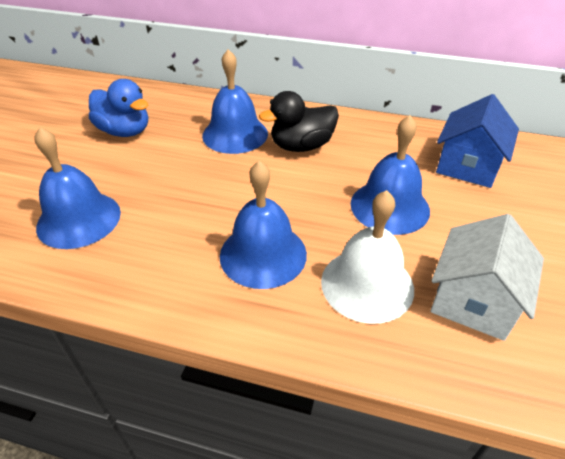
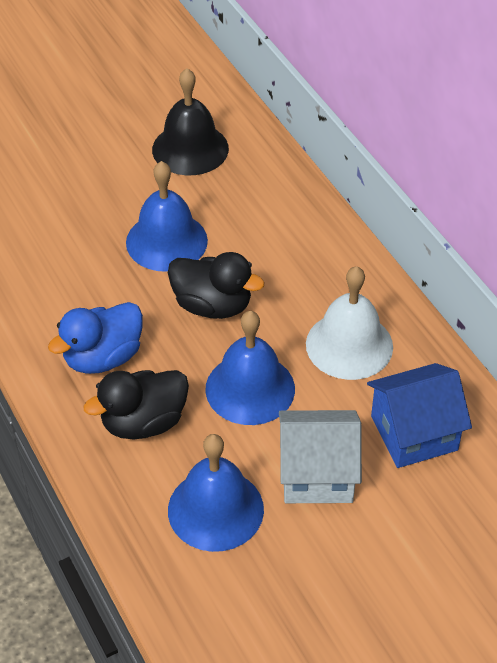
black bell: none = 0 -> [152,68,229,175] = 1
black duck: [259,91,339,152] = 1 -> [83,370,189,439] [168,252,265,319] = 2
blue bell: [35,127,121,249] [202,49,268,154] [220,161,307,289] [351,115,430,235] = 4 -> [126,161,208,272] [168,434,264,552] [205,311,295,425] = 3

